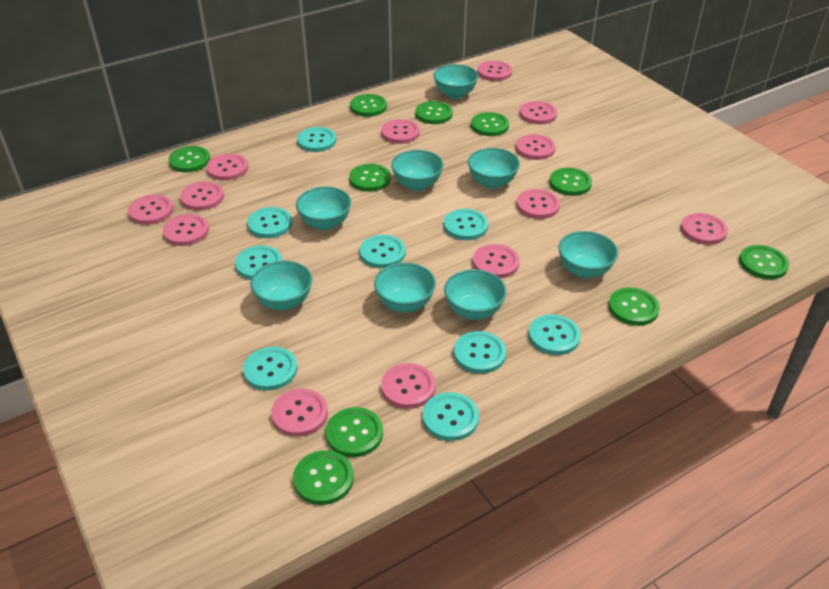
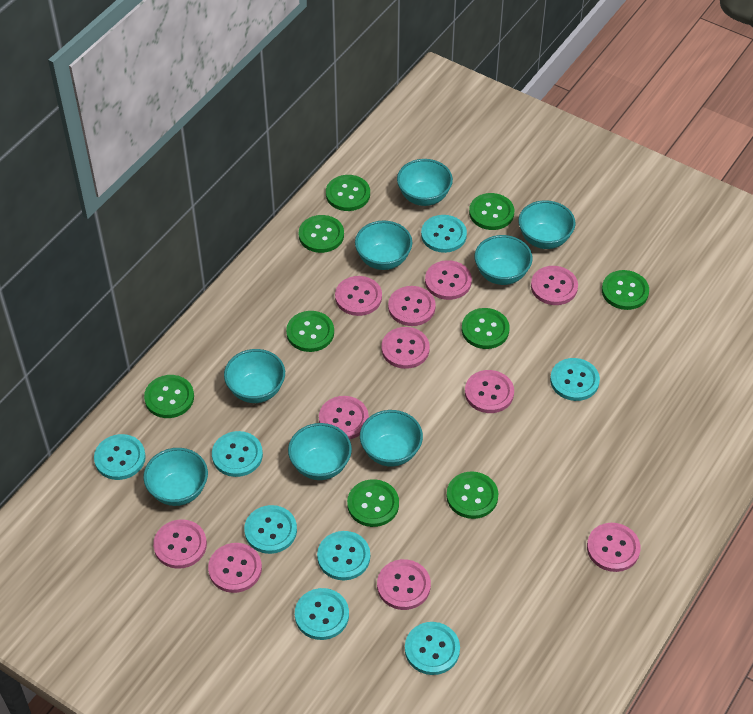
green button: [169,146,210,173] [293,450,354,505] [326,407,383,457] [349,164,391,192] [350,94,387,117] [415,101,453,124] [471,112,509,136] [549,168,592,196] [609,287,660,326] [739,245,789,279] = 10 -> [144,375,194,418] [286,311,334,352] [299,215,344,253] [326,175,370,211] [347,479,399,527] [446,471,498,519] [462,308,510,349] [469,193,514,230] [602,270,649,310] = 9
pink button: [128,194,173,225] [163,214,209,246] [180,181,224,211] [207,153,248,181] [271,389,328,437] [381,119,420,144] [381,363,436,409] [473,244,520,278] [477,61,512,81] [516,134,556,160] [517,189,560,219] [520,101,557,124] [681,213,728,245] = 13 -> [153,519,207,569] [208,543,262,593] [319,396,369,439] [335,276,382,316] [377,559,431,610] [382,327,430,369] [388,286,436,326] [425,260,472,300] [465,370,514,413] [531,266,578,305] [587,523,641,572] = 11
turquoise button: [235,245,283,280] [243,347,297,391] [247,207,292,238] [297,127,336,152] [360,235,406,268] [423,392,479,441] [444,209,488,240] [454,331,506,374] [529,314,581,355] = 9 -> [94,434,146,480] [212,431,263,477] [244,505,297,554] [295,588,349,640] [317,531,370,580] [405,622,460,675] [421,215,467,253] [550,358,600,401] = 8

